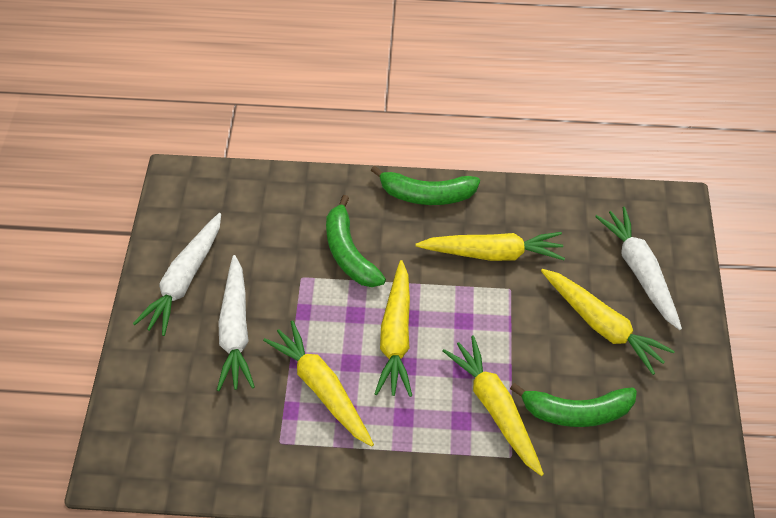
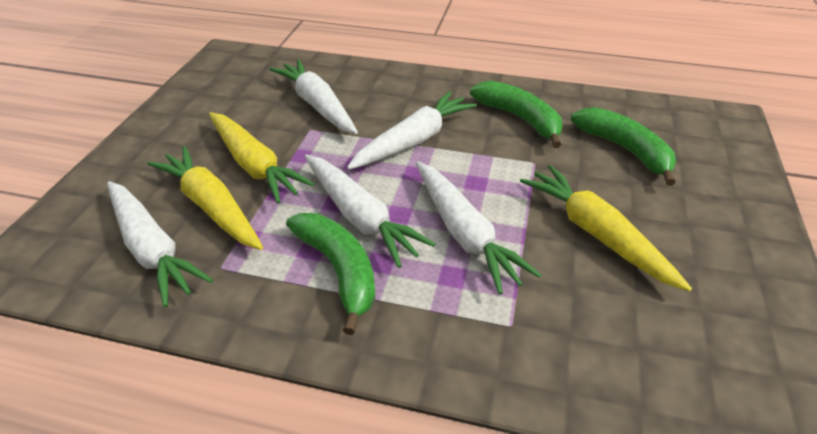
white carrot: [133,213,221,336] [217,255,255,391] [595,207,682,330] = 3 -> [107,181,213,307] [269,59,358,134] [305,155,436,268] [347,91,477,170] [416,162,541,295] = 5
yellow carrot: [263,320,374,447] [375,260,412,397] [415,232,565,261] [443,335,544,476] [541,269,675,375] = 5 -> [147,146,263,250] [209,112,314,204] [520,165,692,292] = 3

